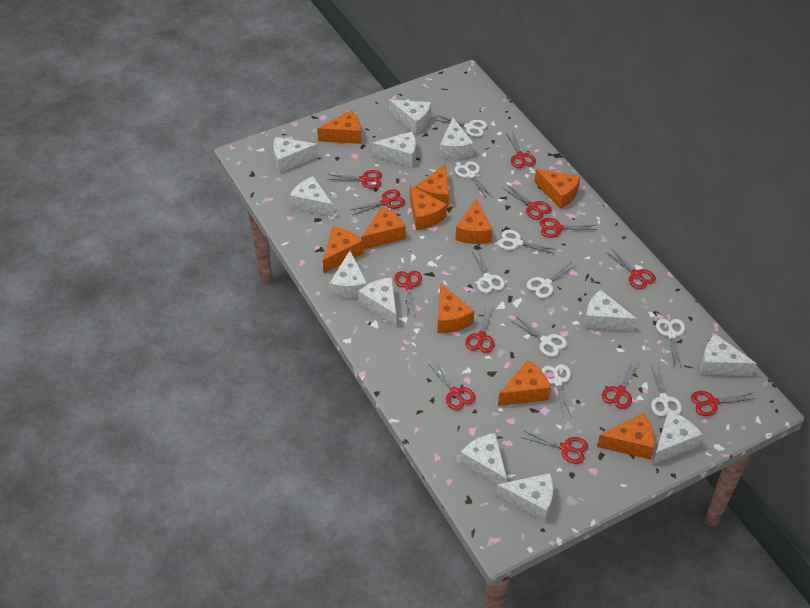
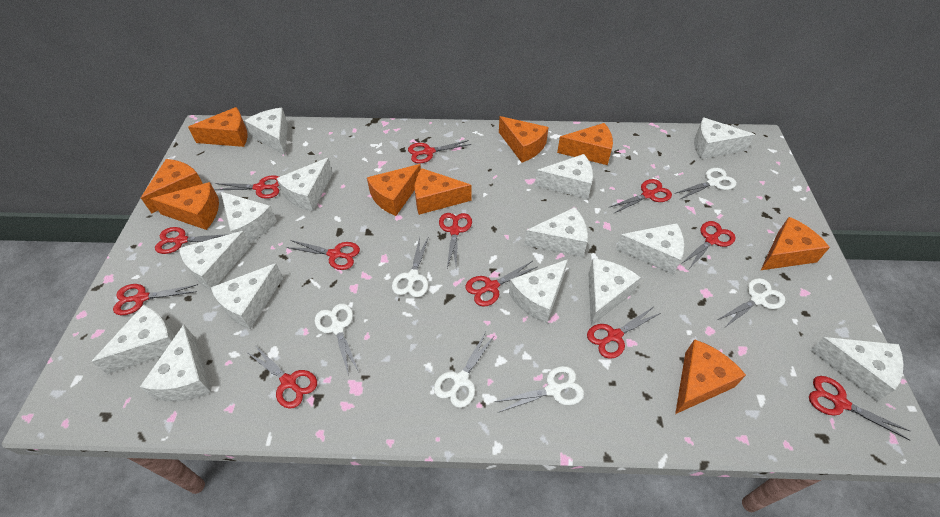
orange cheese: [317,110,361,144] [323,227,363,273] [361,207,406,250] [410,185,447,230] [416,163,449,207] [437,283,474,333] [455,198,493,244] [498,360,551,406] [534,169,581,209] [597,413,655,459] = 10 -> [141,159,203,213] [151,182,219,230] [188,107,248,147] [367,164,421,216] [415,168,471,215] [499,116,549,162] [557,123,613,165] [675,339,746,414] [761,217,830,270] = 9
white cheese: [273,137,318,173] [289,176,334,217] [329,251,367,299] [358,277,397,327] [372,132,416,167] [389,100,431,134] [439,118,474,159] [459,433,507,485] [496,473,553,522] [584,290,637,331] [652,410,703,465] [700,334,757,376] = 12 -> [91,305,176,374] [140,325,211,402] [179,231,251,291] [211,263,283,329] [221,192,277,242] [245,108,288,155] [276,158,333,212] [509,259,568,323] [524,207,588,257] [535,154,593,199] [588,258,641,326] [616,223,684,275] [694,117,755,159] [810,337,904,402] = 14
white scissors: [436,115,487,137] [455,161,492,199] [472,249,505,293] [498,230,557,254] [511,316,567,357] [526,263,577,298] [541,364,571,417] [651,363,682,416] [656,319,685,368] = 9 -> [314,304,359,376] [392,238,428,297] [434,332,495,408] [495,366,584,412] [674,168,736,200] [717,278,785,328] = 6

